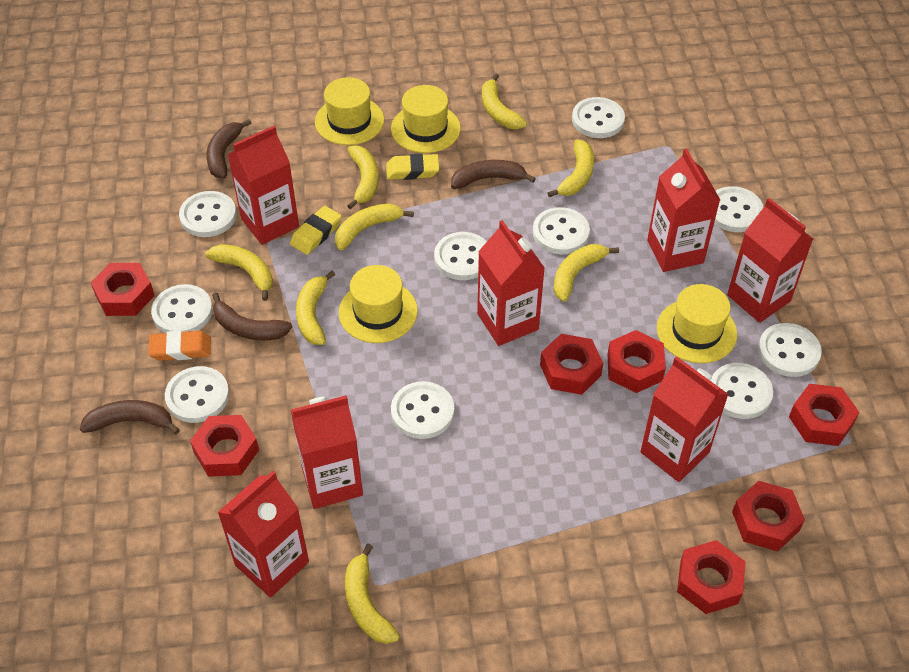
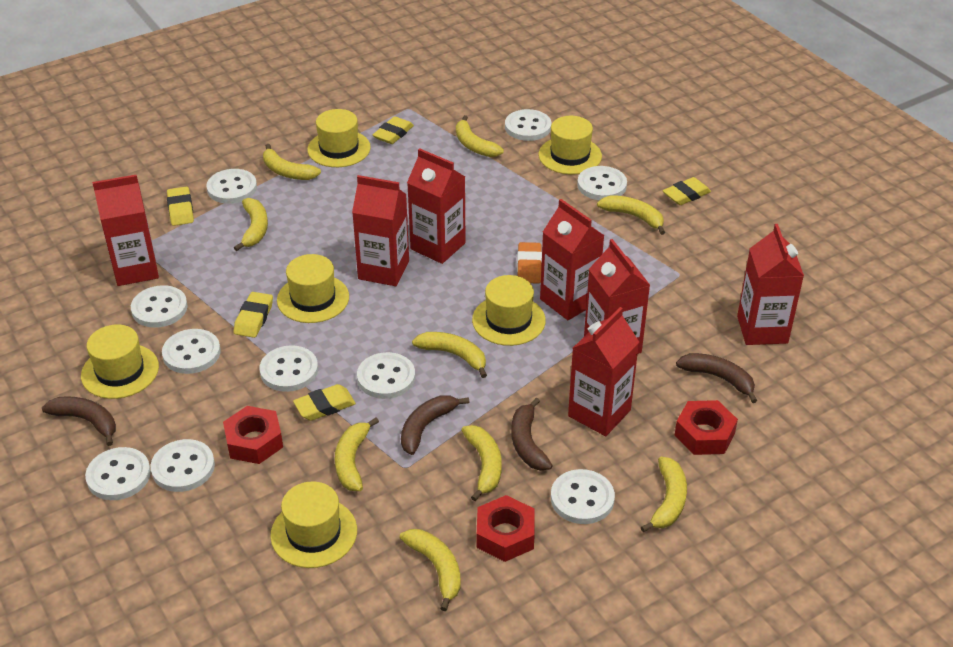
red nut: [91,263,155,316] [190,415,259,477] [540,334,603,395] [607,330,666,393] [677,540,746,614] [732,481,805,551] [789,384,860,446] = 7 -> [223,406,283,464] [477,495,535,562] [675,400,738,455] = 3
yellow banana: [205,244,273,301] [296,271,335,345] [335,203,414,250] [345,544,400,644] [347,145,379,209] [482,73,527,129] [548,140,594,197] [553,244,619,302] = 8 -> [234,198,268,251] [263,144,321,180] [335,417,379,491] [400,529,461,611] [412,332,487,378] [456,115,504,157] [461,425,502,501] [597,196,665,235] [641,457,687,532] = 9
yellow eraser: [290,206,342,255] [386,153,439,180] = 2 -> [167,186,194,226] [234,292,273,338] [293,384,356,421] [373,116,414,144] [663,177,711,205] = 5
yellow hat: [315,77,384,145] [339,265,418,343] [391,85,461,153] [657,284,737,363] = 4 -> [81,325,159,399] [270,481,357,568] [277,254,349,323] [307,109,371,167] [472,275,546,346] [538,116,602,174] = 6

